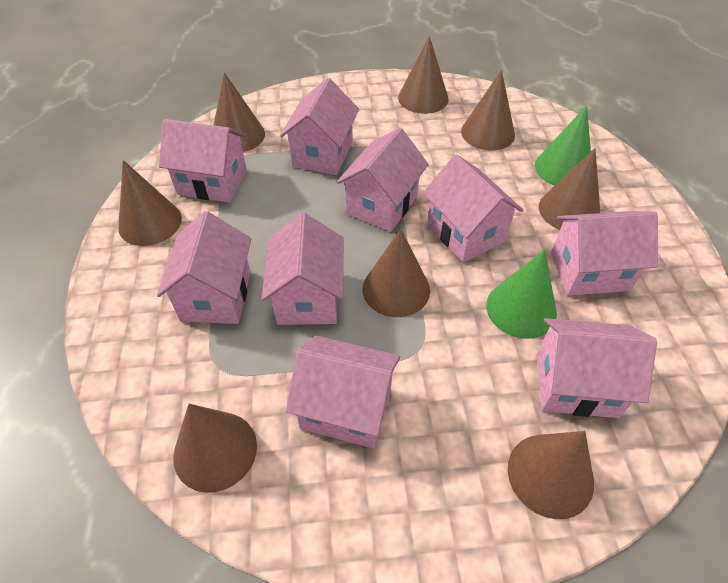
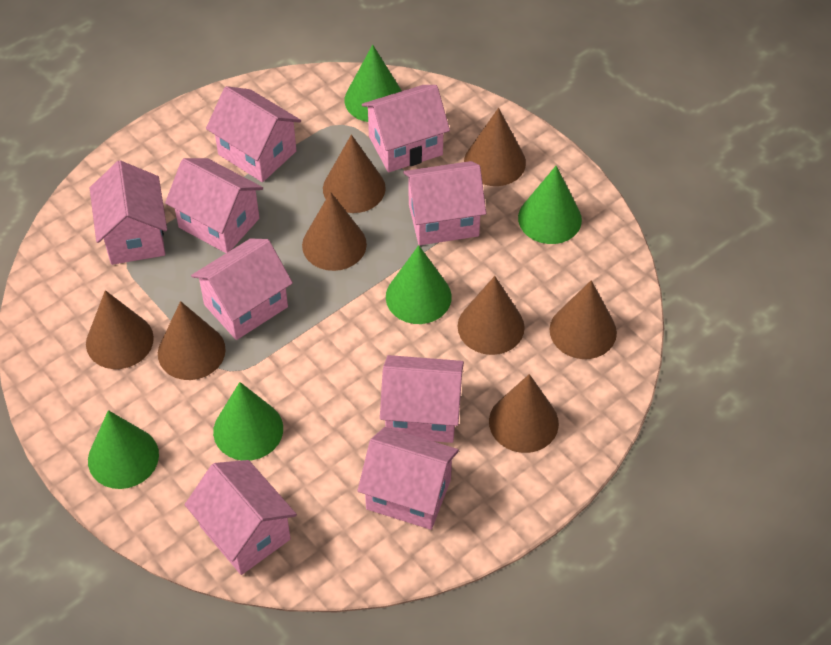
green cone: [486,250,557,339] [535,105,591,186] = 2 -> [88,410,159,489] [213,382,283,461] [344,45,402,122] [386,245,452,324] [518,166,582,244] = 5

